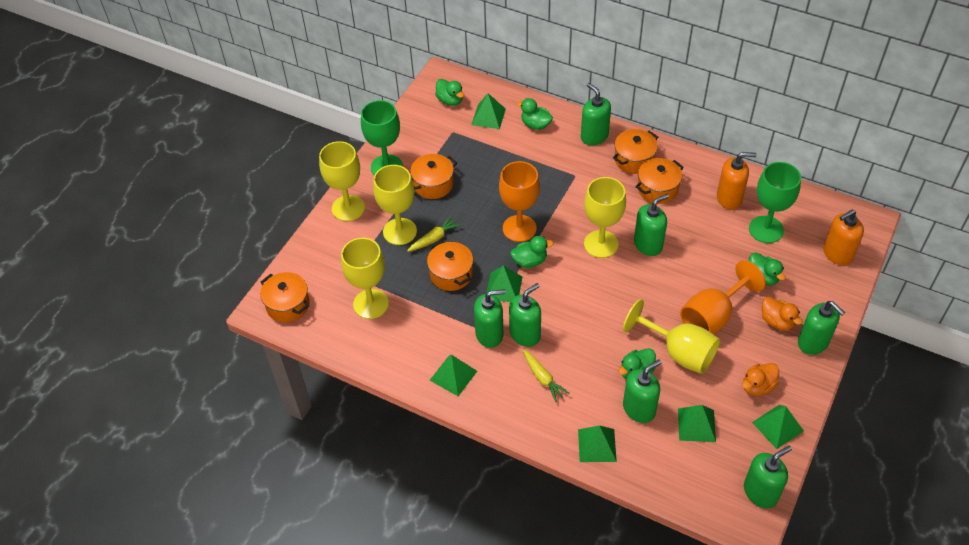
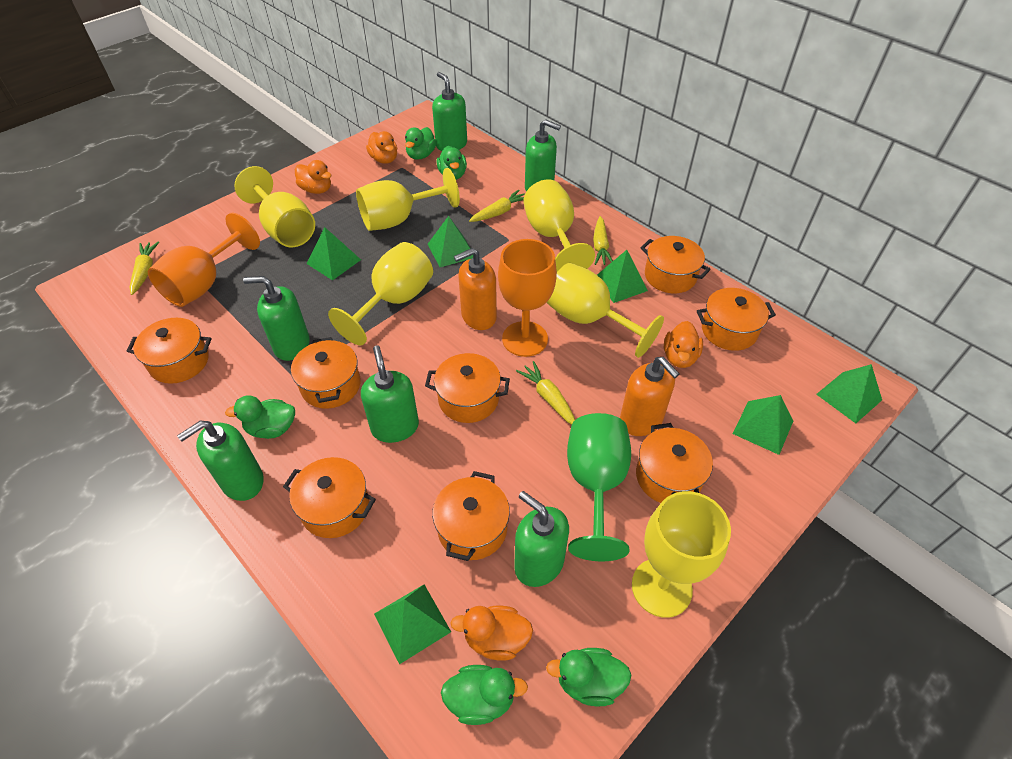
green goblet: [361,100,403,175] [749,162,801,243] = 2 -> [567,413,631,561] = 1
green soap dispenser: [474,289,506,348] [509,283,541,347] [581,83,611,145] [623,360,661,423] [634,194,669,256] [744,445,792,508] [798,301,845,355] = 7 -> [177,421,264,501] [243,276,310,361] [361,345,419,443] [432,72,467,151] [514,491,569,587] [525,119,561,191] = 6
orange duck: [742,363,779,396] [762,297,803,330] = 2 -> [295,160,332,194] [366,131,397,164] [450,606,533,661] [664,321,703,368] = 4
orange pot: [260,272,310,322] [410,154,457,199] [427,241,473,291] [613,129,658,174] [635,158,684,204] = 5 -> [127,318,211,384] [283,457,376,538] [291,337,361,409] [425,353,510,423] [432,471,510,561] [636,423,713,503] [641,236,711,293] [697,288,776,351] = 8
yellow carrot: [407,216,461,252] [523,350,570,402] = 2 -> [129,242,159,295] [469,190,525,222] [516,361,575,425] [593,216,613,265] = 4
yellow goblet: [319,141,365,221] [341,238,389,319] [373,165,417,245] [584,177,626,258] [623,299,720,374] = 5 -> [234,166,315,247] [328,242,433,345] [356,168,460,231] [523,179,595,272] [546,263,664,358] [632,491,731,618] = 6

